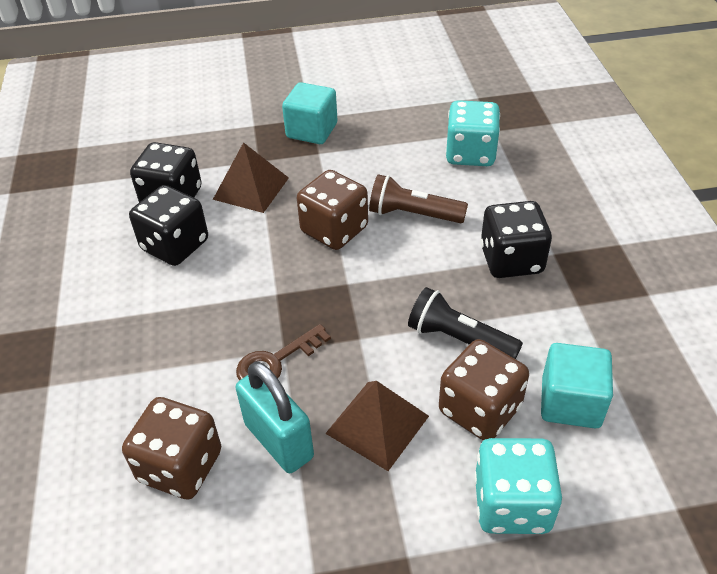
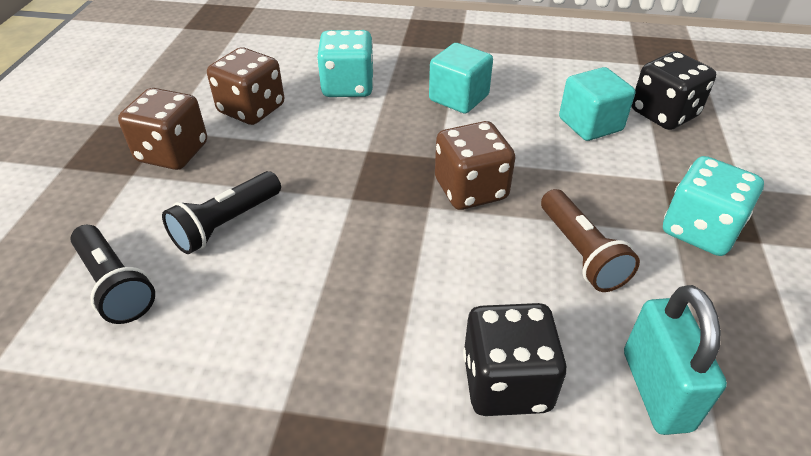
black dice: [129,185,208,266] [130,142,202,202] [481,201,552,278] = 3 -> [463,303,567,416] [631,51,716,130] = 2
black flashlight: [408,287,523,359] = 1 -> [70,225,155,324] [162,171,281,254] = 2
brown key: [236,324,331,380] = 1 -> none = 0
brown pyramid: [213,142,289,213] [325,381,429,471] = 2 -> none = 0

